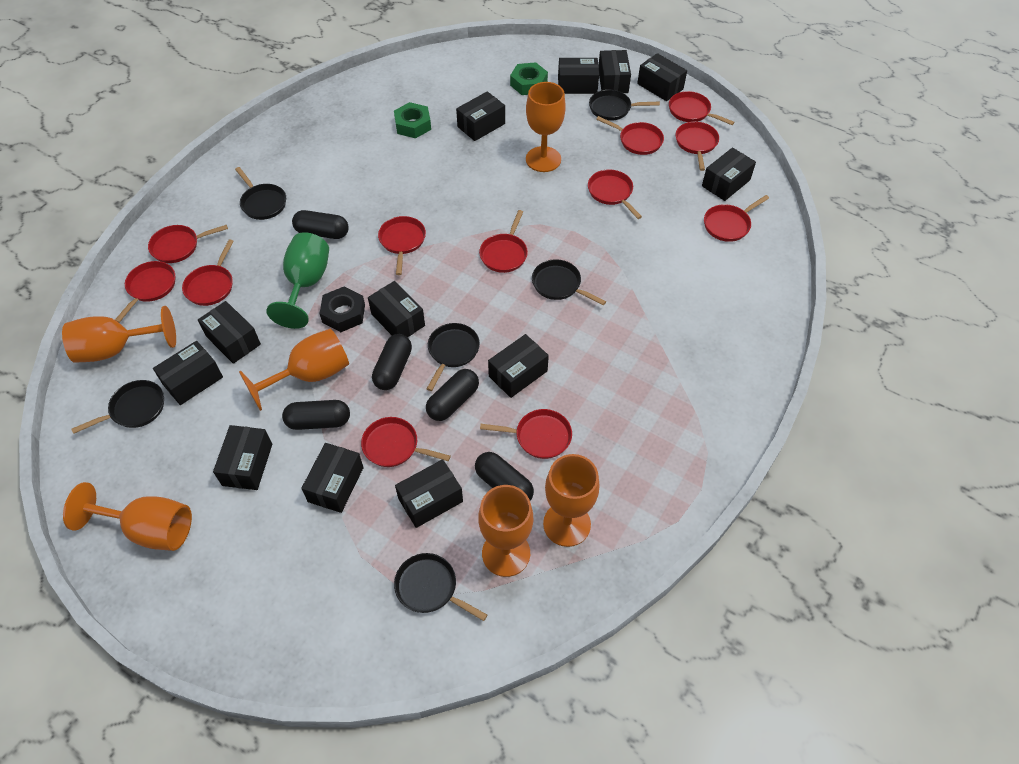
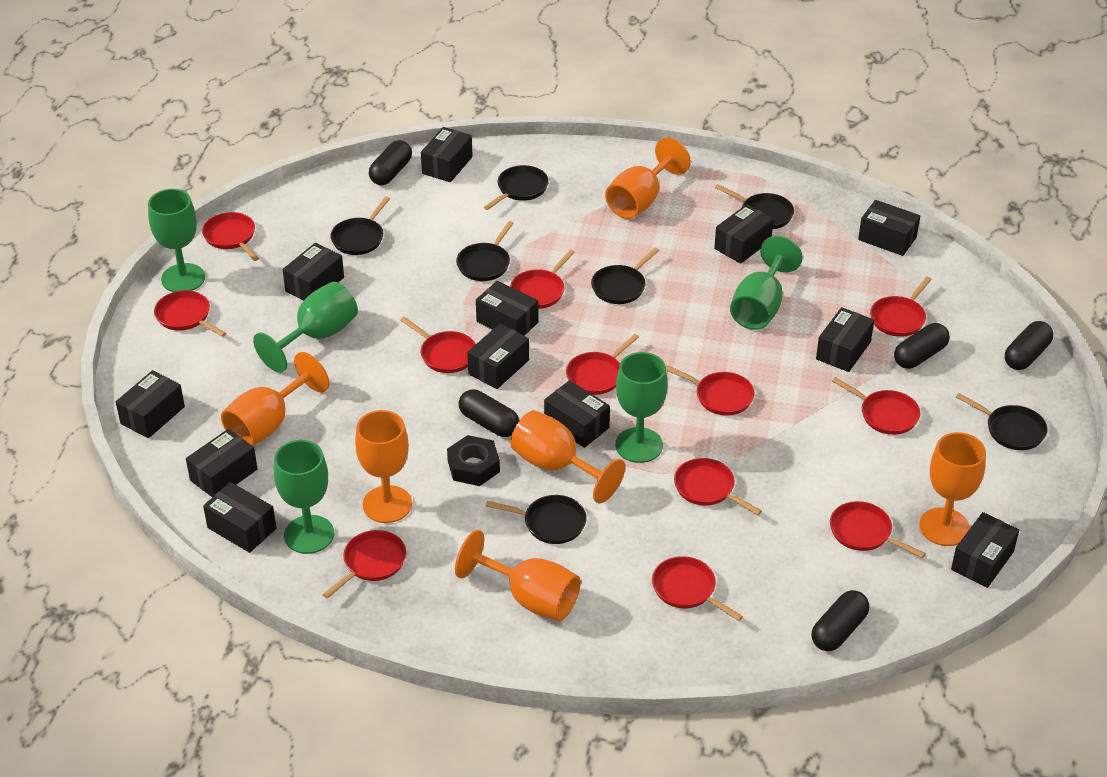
black pan: [71,380,164,434] [235,167,286,220] [394,553,487,621] [427,323,480,391] [532,259,606,305] [589,90,660,121] = 6 -> [330,197,390,255] [456,221,514,281] [484,165,549,210] [486,495,587,544] [591,248,659,304] [715,184,794,229] [956,393,1048,450] = 7
green goblet: [266,232,329,329] = 1 -> [148,189,205,292] [253,282,358,373] [274,440,334,554] [615,352,668,463] [730,236,803,330] = 5
green nut: [394,102,431,138] [510,62,548,95] = 2 -> none = 0

